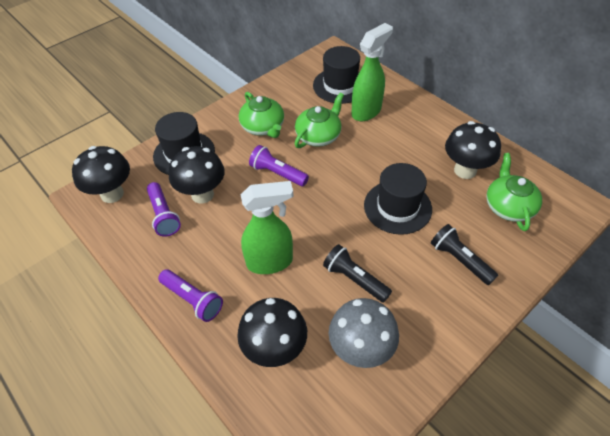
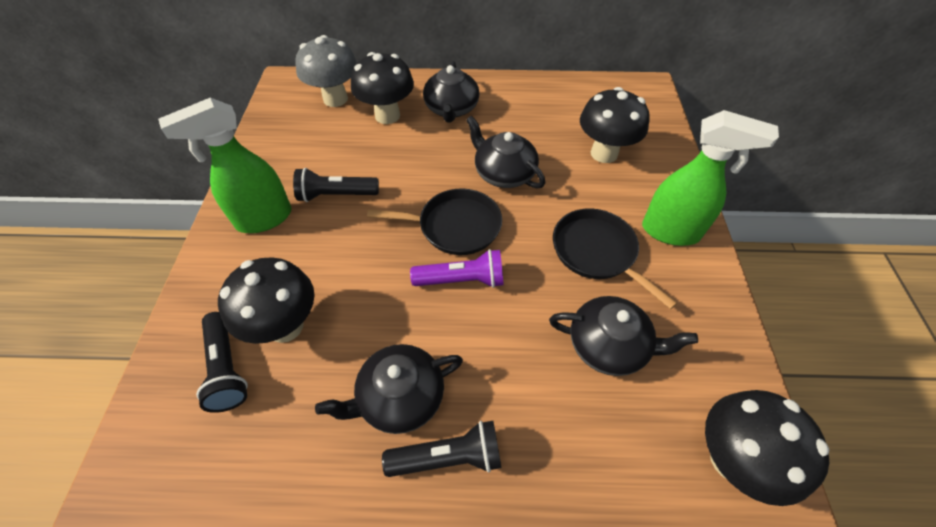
black flashlight: [323,244,392,303] [431,224,498,285] = 2 -> [196,312,248,413] [293,168,379,202] [382,421,502,477] = 3
black hat: [153,112,215,175] [313,46,360,104] [364,163,432,235] = 3 -> none = 0
black pan: none = 0 -> [367,188,502,255] [553,208,677,309] = 2
black teapot: none = 0 -> [315,344,463,434] [423,61,480,123] [466,116,545,188] [549,296,698,376] = 4
green teapot: [239,92,284,138] [295,93,344,148] [486,153,542,231] = 3 -> none = 0
purple flashlight: [147,182,181,237] [158,269,223,322] [249,145,309,186] = 3 -> [410,249,504,288] = 1

